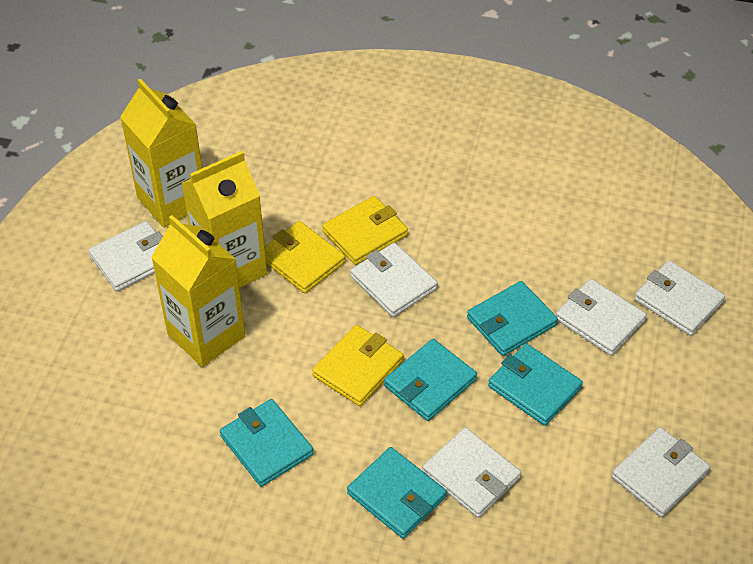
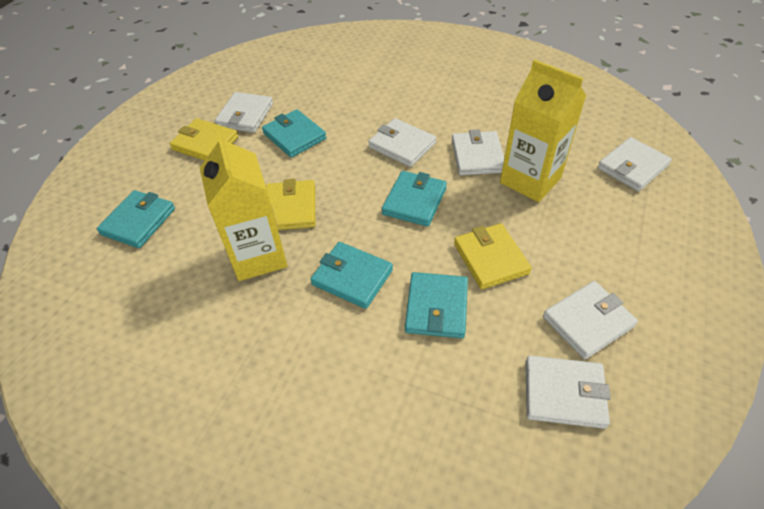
yellow carton: [120,78,202,228] [151,215,245,367] [182,151,267,288] = 3 -> [200,131,288,281] [500,59,586,202] = 2

